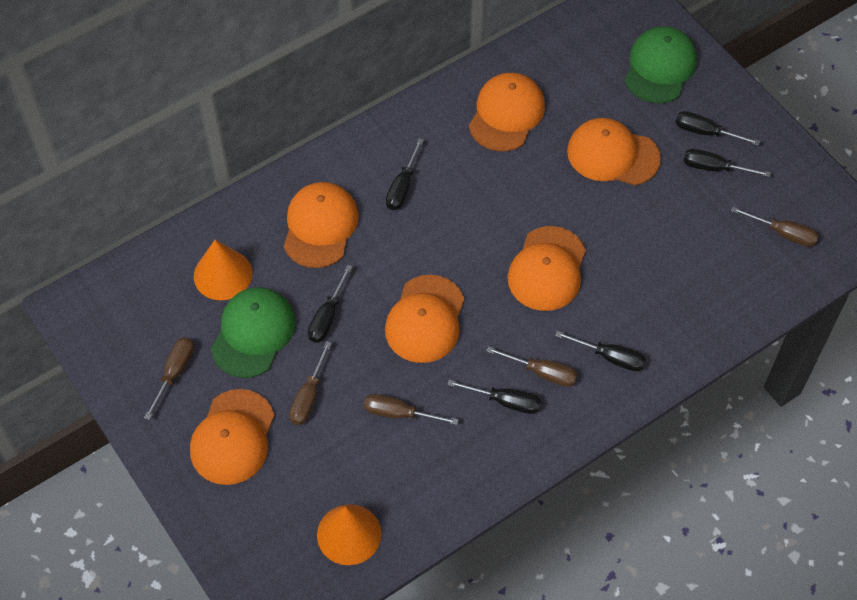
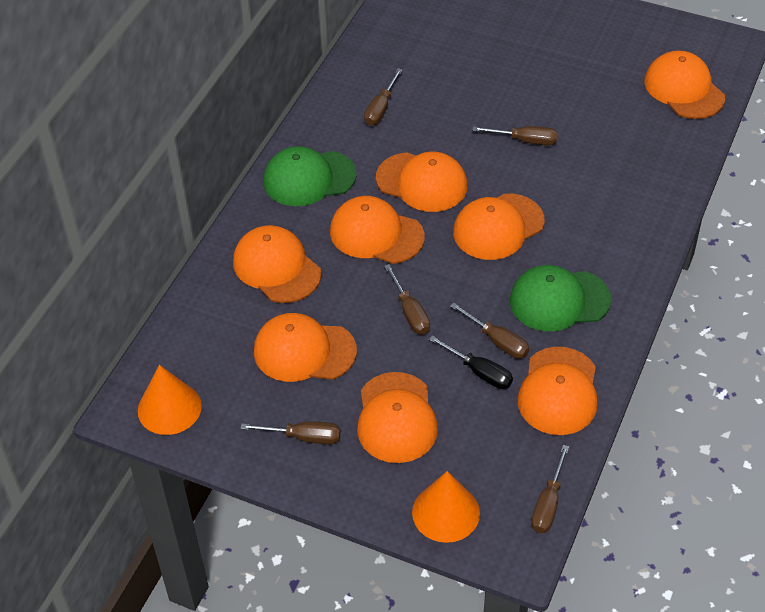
black screwdriver: [308,265,353,343] [386,138,424,210] [447,380,541,414] [555,331,646,371] [675,111,760,146] [683,149,771,177] = 6 -> [429,336,513,389] = 1
brown screwdriver: [144,337,194,420] [289,341,332,425] [364,394,459,425] [486,346,577,387] [731,207,819,247] = 5 -> [240,421,341,444] [364,68,403,126] [384,264,430,335] [450,303,529,359] [472,126,558,145] [531,445,569,533] = 6
orange cap: [190,389,275,485] [284,182,359,268] [385,275,465,363] [469,73,545,151] [508,226,586,311] [567,118,661,185] = 6 -> [233,225,321,303] [254,313,357,382] [330,196,425,264] [357,372,438,463] [376,152,468,212] [453,194,544,260] [518,347,598,435] [644,51,725,119] = 8

